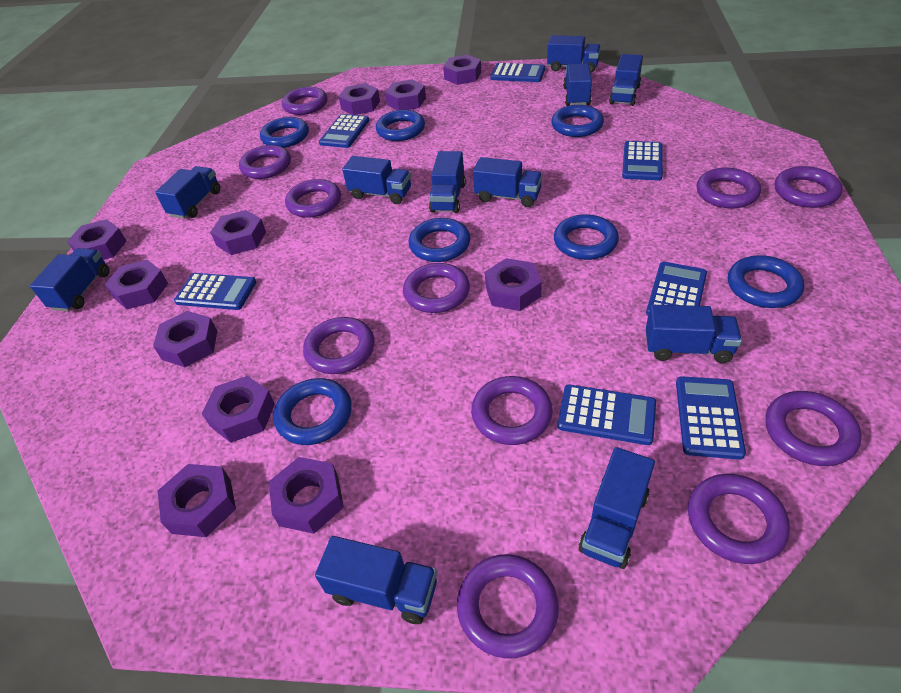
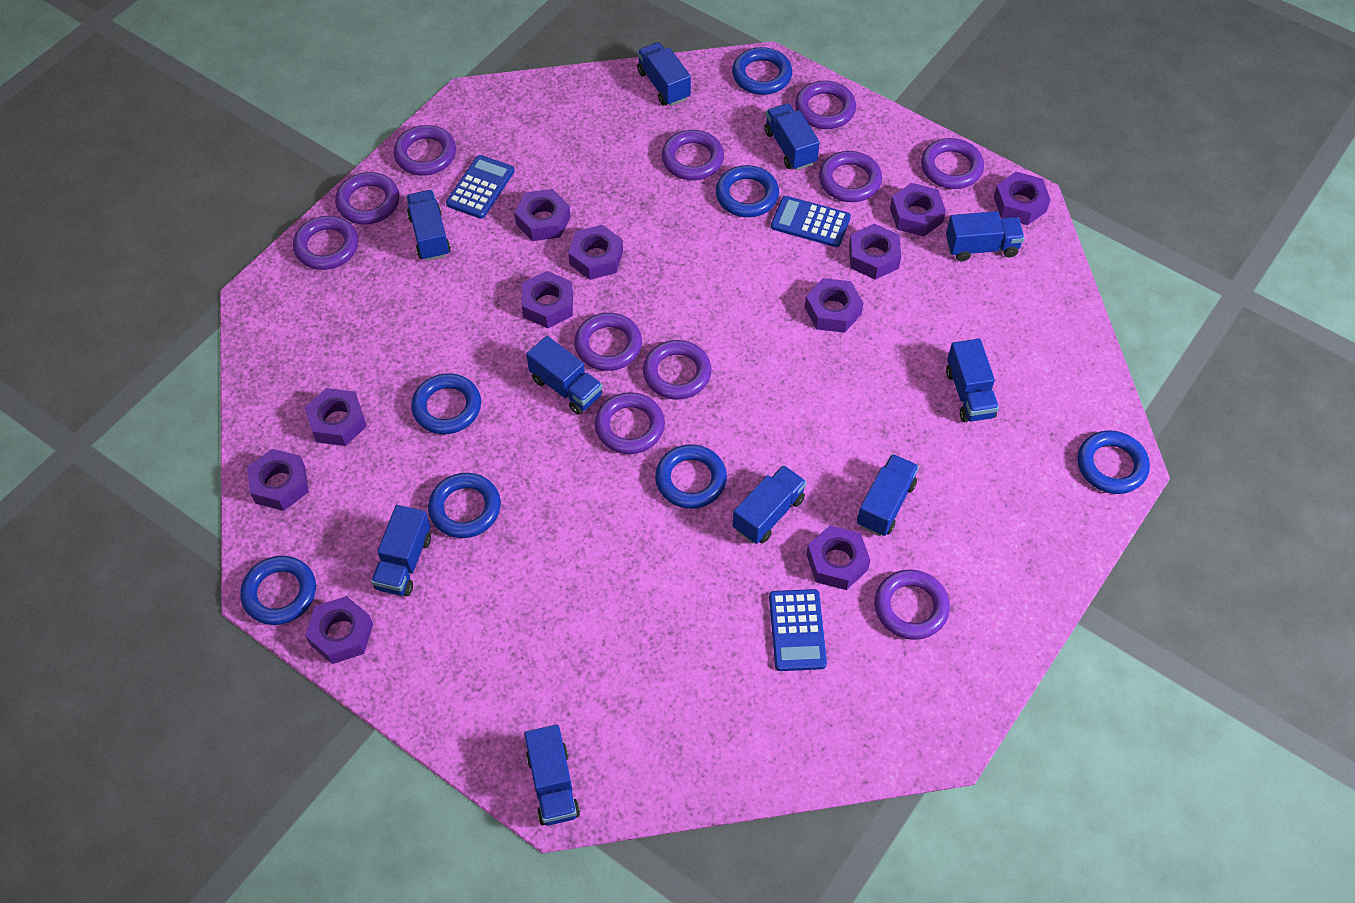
blue calculator: [174,273,256,310] [319,114,369,148] [490,63,545,82] [558,384,656,445] [622,141,663,181] [646,262,707,315] [676,376,746,459] = 7 -> [446,155,515,219] [769,589,827,671] [771,196,851,247] = 3
blue truck: [30,248,109,311] [155,166,220,219] [315,536,437,624] [342,156,411,204] [429,151,466,213] [473,157,542,207] [547,35,601,73] [563,63,592,106] [579,447,655,569] [609,54,643,106] [646,305,742,363] = 11 -> [371,505,431,596] [406,190,451,261] [524,724,580,826] [526,336,603,415] [637,42,691,106] [733,465,807,544] [764,103,820,170] [857,454,919,536] [946,211,1025,261] [946,339,999,422] = 10

